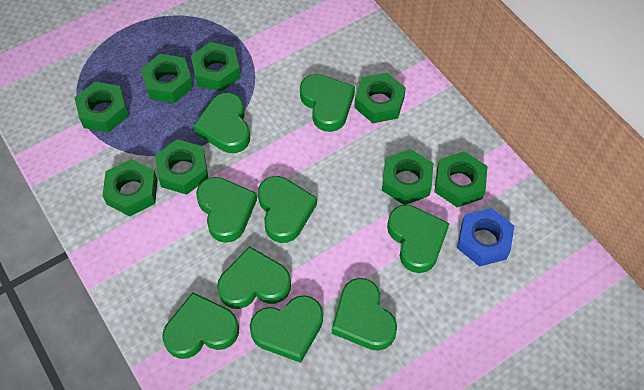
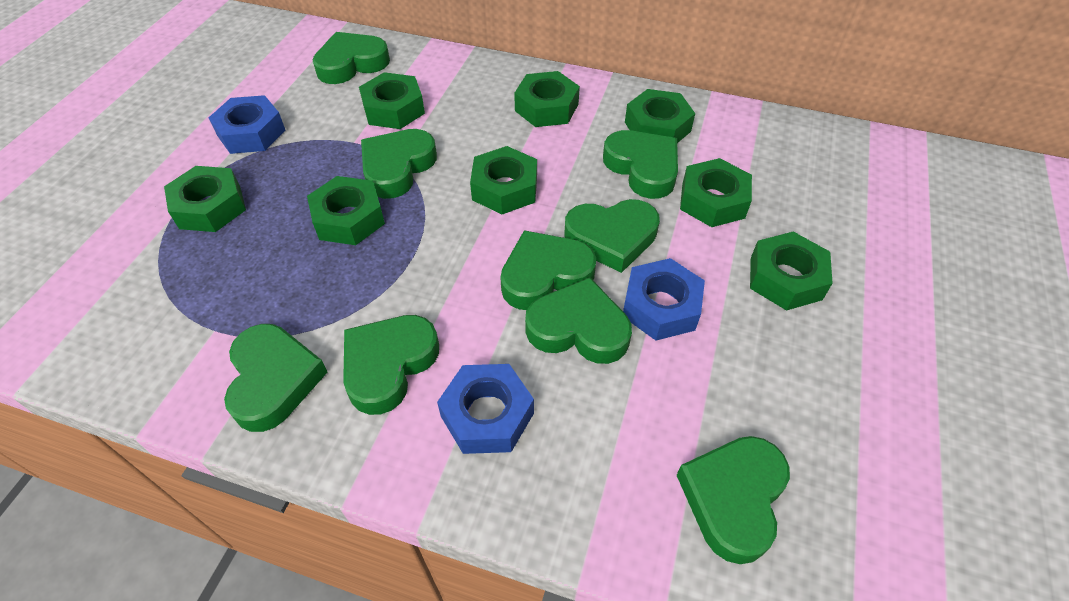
blue nut: [457,208,514,267] = 1 -> [209,95,286,154] [437,364,534,454] [623,258,705,341] = 3

